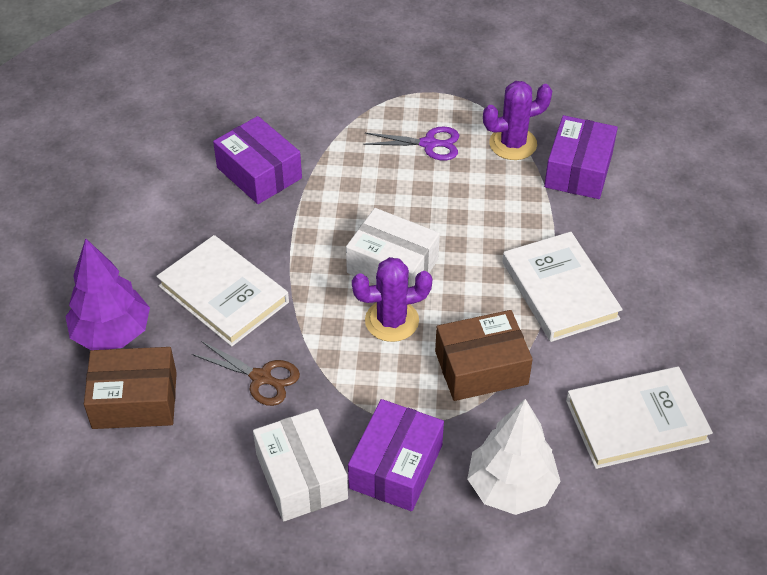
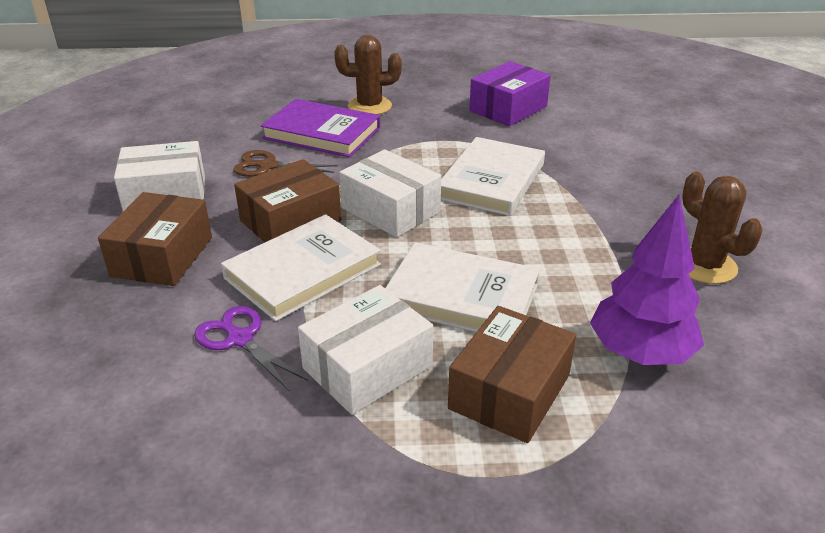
brown box: [84,347,177,429] [435,310,533,401] = 2 -> [98,192,212,286] [234,159,341,242] [448,306,576,443] = 3
brown cactus: none = 0 -> [334,35,402,115] [682,172,762,284] = 2
purple book: none = 0 -> [260,99,380,157] = 1
purple box: [213,116,302,204] [348,399,444,511] [544,115,618,199] = 3 -> [469,61,551,126] = 1
purple cactus: [352,257,432,342] [483,81,552,160] = 2 -> none = 0
white box: [253,409,348,521] [346,208,440,287] = 2 -> [114,141,205,211] [298,285,433,415] [339,150,441,237] = 3
white tree: [467,399,561,515] = 1 -> none = 0

